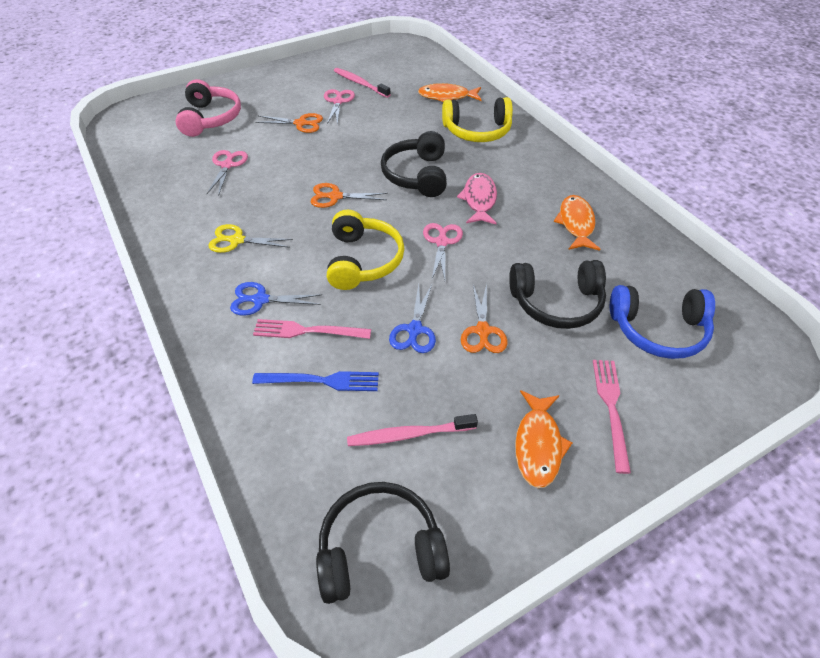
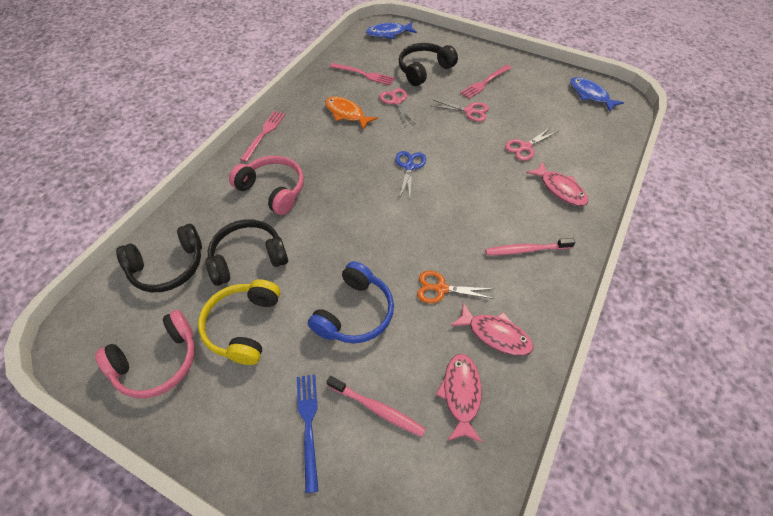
blue fish: none = 0 -> [366,22,417,39] [570,77,624,112] = 2
blue scissors: [230,282,322,316] [389,284,436,353] = 2 -> [395,151,426,197] = 1
orange fish: [418,83,481,102] [515,390,573,488] [554,195,600,251] = 3 -> [325,96,378,130] = 1
orange scissors: [255,113,323,133] [311,183,388,208] [461,284,507,353] = 3 -> [417,271,494,303] = 1
pink fish: [457,173,497,225] = 1 -> [436,354,483,443] [450,302,533,356] [526,161,588,206] = 3
pink fork: [253,319,371,339] [593,360,631,474] = 2 -> [240,111,286,162] [330,63,395,85] [460,65,512,99] = 3
pink headphones: [176,79,241,137] = 1 -> [95,310,195,399] [229,156,304,215] = 2
yellow headphones: [327,210,405,290] [442,97,513,142] = 2 -> [198,279,280,365] = 1
yellow scissors: [209,224,293,253] = 1 -> none = 0

